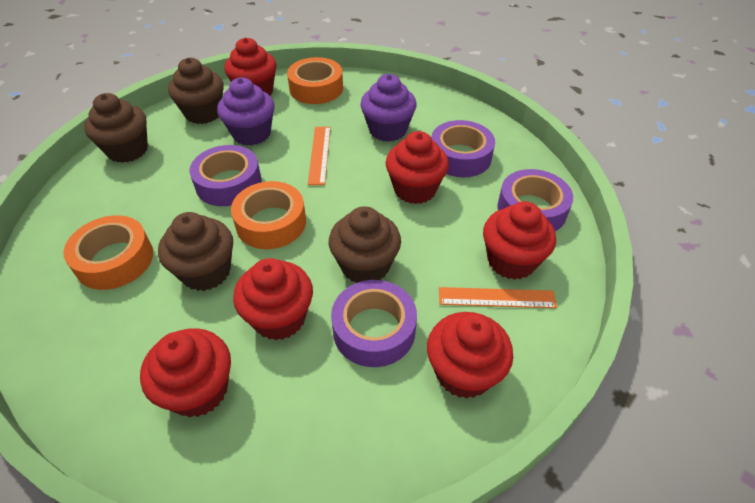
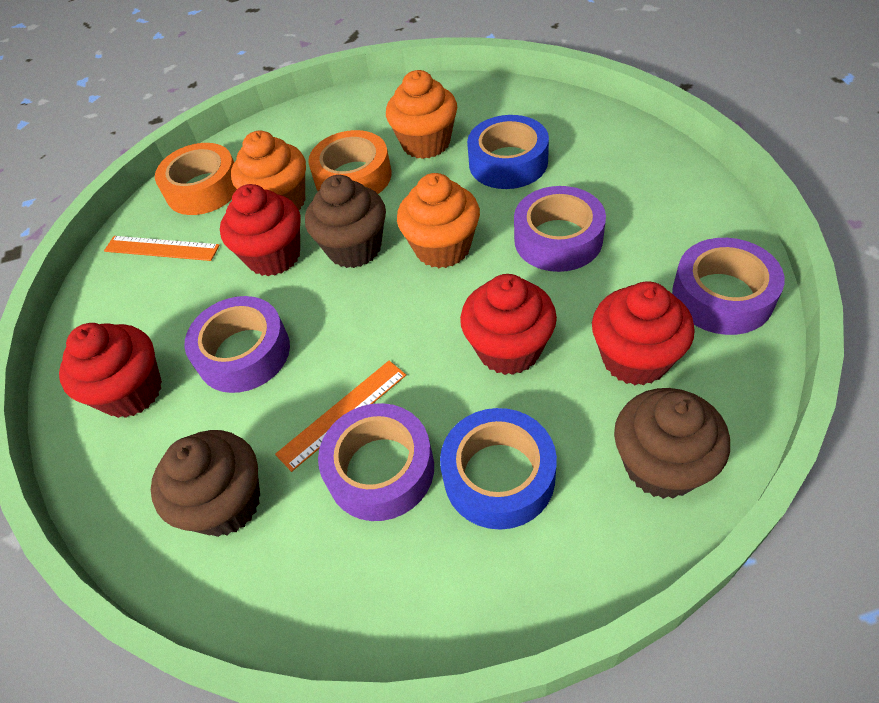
blue tape: none = 0 -> [440,408,557,530] [467,115,549,189] = 2
brown cupcake: [84,93,148,163] [158,212,233,291] [168,58,224,124] [329,206,401,283] = 4 -> [151,430,260,537] [305,175,386,268] [614,388,730,499] = 3
orange cupcake: none = 0 -> [231,130,306,210] [386,70,457,159] [397,173,480,268] = 3
orange tape: [64,215,153,290] [231,181,306,249] [287,57,343,104] = 3 -> [155,143,237,215] [308,130,392,194] = 2
purple cupcake: [217,77,275,146] [360,74,417,142] = 2 -> none = 0
red cupcake: [140,328,231,417] [224,37,277,96] [233,258,313,340] [386,131,449,204] [427,312,513,399] [483,201,556,280] = 6 -> [59,323,162,418] [220,184,300,276] [460,274,557,375] [592,281,695,385] = 4

